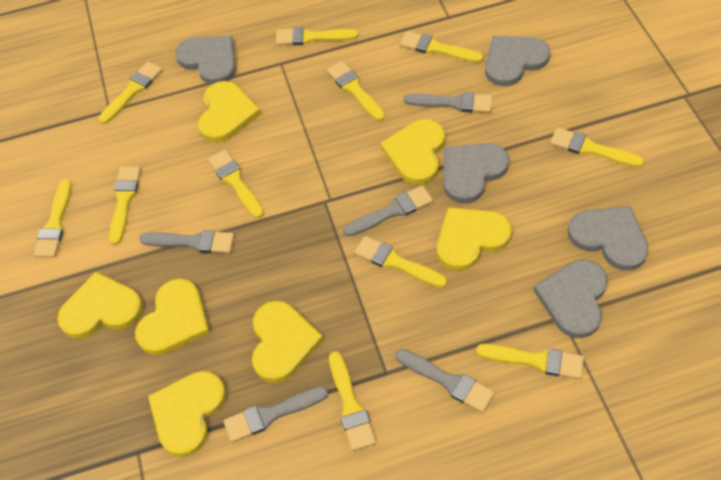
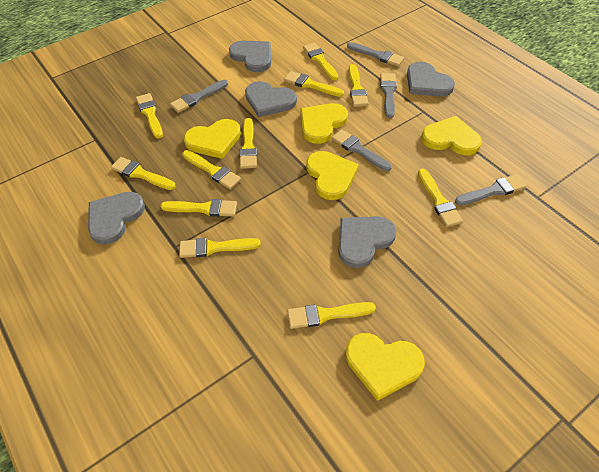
yellow heart: [57,272,143,339] [135,278,210,355] [148,371,226,457] [198,81,261,143] [252,301,323,383] [380,119,445,185] [437,207,512,271] = 7 -> [184,119,241,159] [300,103,348,144] [306,151,359,200] [346,333,425,401] [421,116,482,155] = 5

